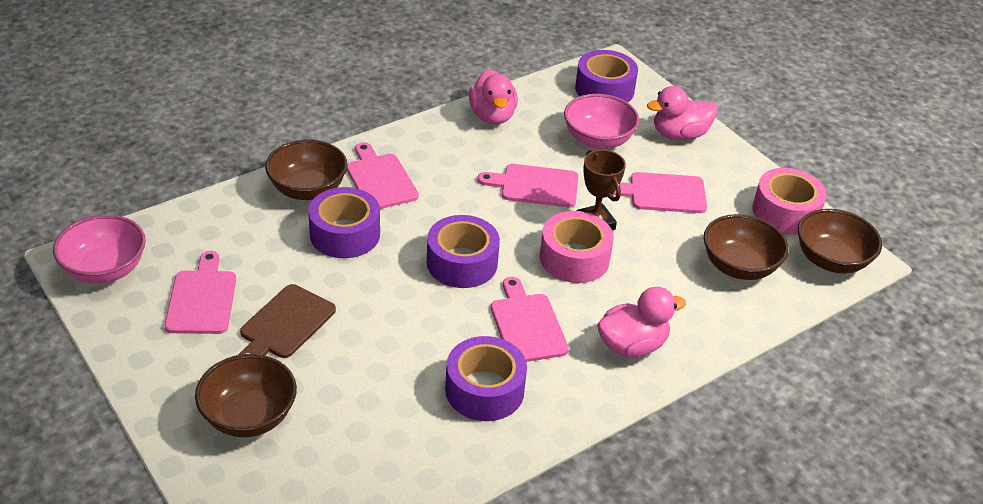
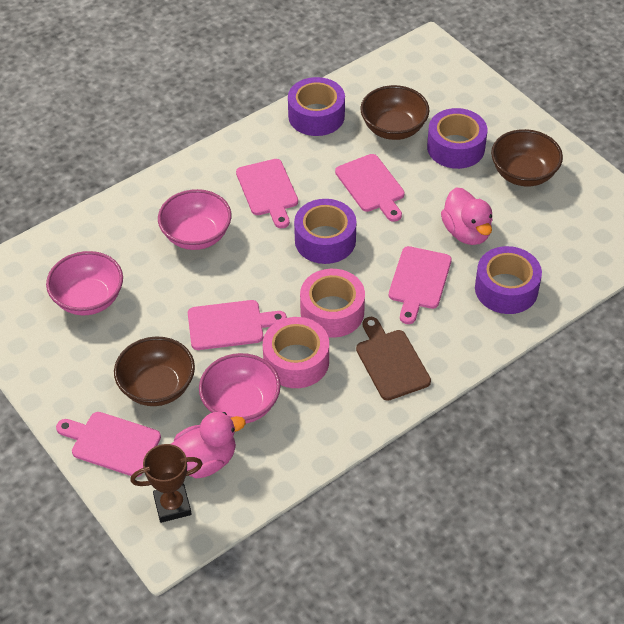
brown bowl: [195,354,297,437] [265,139,348,200] [704,214,789,280] [798,209,882,273] = 4 -> [114,337,195,406] [360,85,430,140] [491,129,563,186] = 3
pink bowl: [53,215,146,284] [564,94,639,149] = 2 -> [46,251,123,315] [158,189,231,250] [199,353,281,424] = 3
pink duck: [469,69,518,124] [597,287,686,357] [647,86,718,140] = 3 -> [171,412,246,479] [441,187,492,245] = 2

